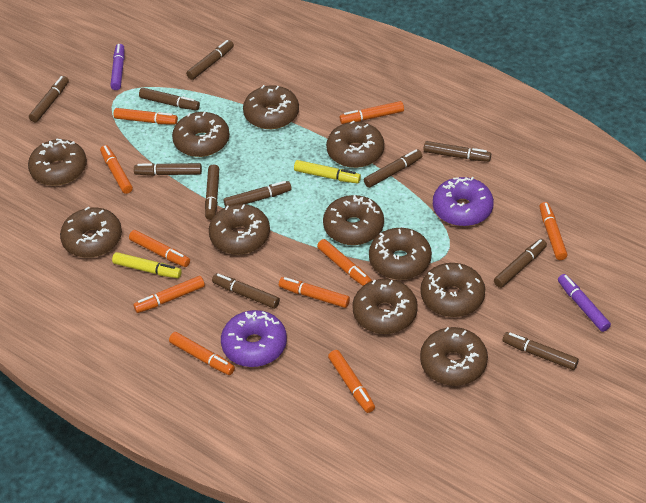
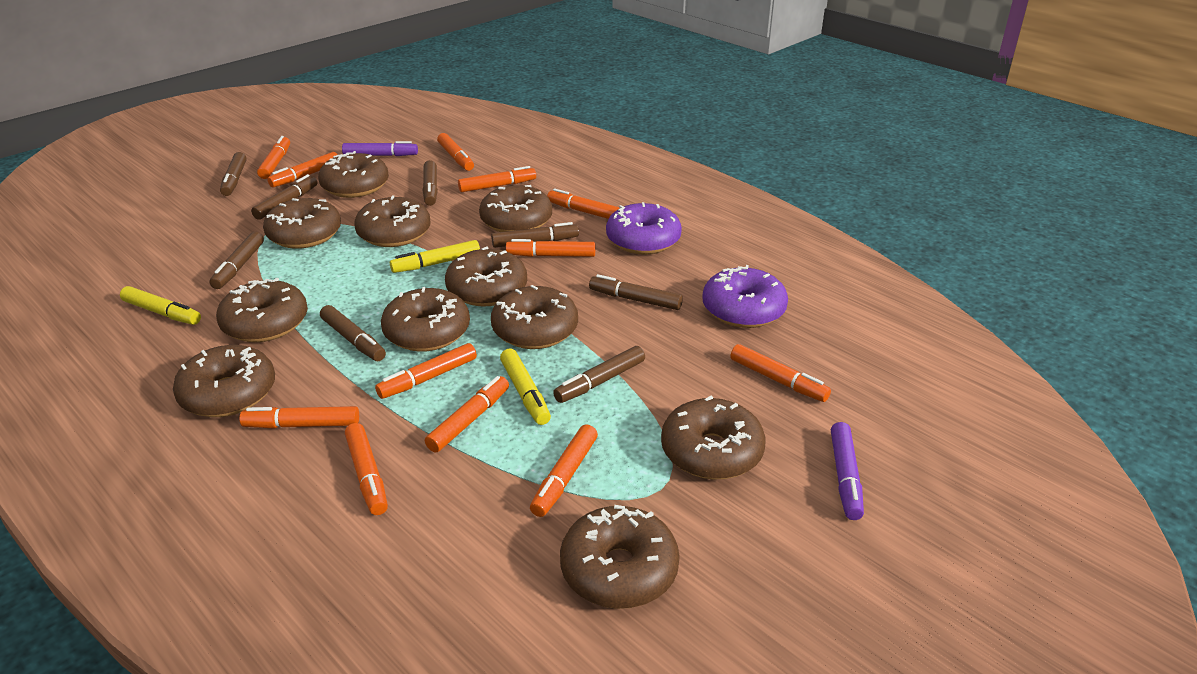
brown marker: [29,76,69,123] [134,163,202,176] [139,88,200,110] [186,40,234,80] [205,164,219,220] [212,273,280,309] [224,181,292,207] [364,150,422,188] [424,141,491,162] [494,239,547,288] [503,332,579,370] = 11 -> [210,232,264,289] [220,152,247,196] [251,174,317,220] [320,305,386,361] [423,160,438,206] [491,222,579,248] [553,346,645,403] [589,274,683,310] = 8
orange marker: [100,145,133,194] [113,108,178,125] [129,230,190,267] [133,276,205,313] [169,332,235,375] [279,277,350,308] [317,239,372,286] [328,350,375,413] [340,101,404,124] [539,202,567,260] = 10 -> [239,406,359,429] [257,136,290,179] [267,152,338,188] [345,423,388,515] [375,343,477,399] [425,376,509,453] [437,133,474,171] [458,166,536,192] [506,239,595,257] [530,424,598,517] [547,188,619,219] [730,344,831,402] = 12
yellow marker: [112,252,182,278] [294,160,361,184] = 2 -> [120,286,201,325] [390,240,480,273] [500,349,551,425] = 3

